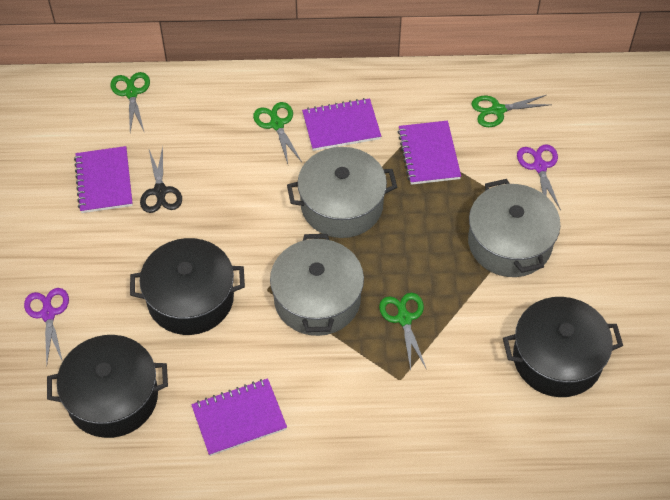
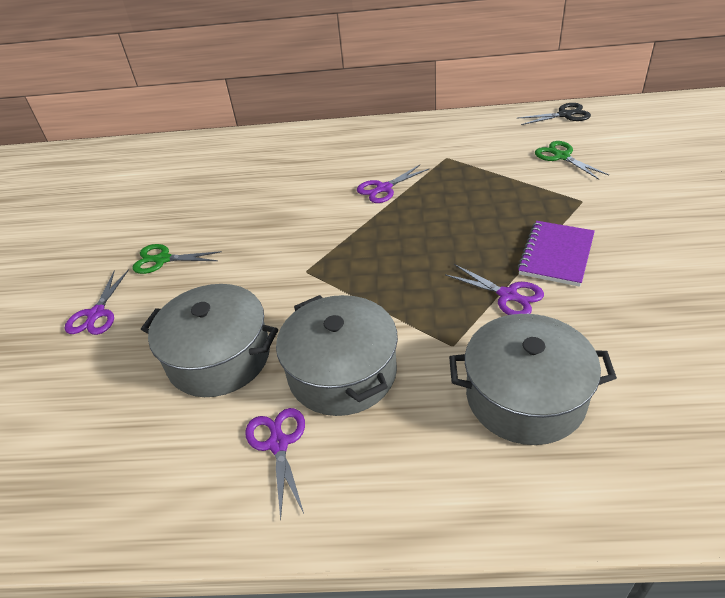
black pot: [47,335,168,438] [130,238,245,335] [503,297,623,397] = 3 -> none = 0
green scissors: [110,72,150,132] [253,102,302,164] [379,293,427,370] [471,95,552,127] = 4 -> [132,244,222,274] [535,141,609,180] = 2
purple notebook: [74,146,133,213] [191,378,287,456] [302,98,381,151] [398,121,461,185] = 4 -> [517,221,595,287] = 1
purple scissors: [24,288,69,365] [517,144,561,210] = 2 -> [65,269,129,335] [245,408,305,521] [357,164,430,203] [445,264,544,315] = 4

